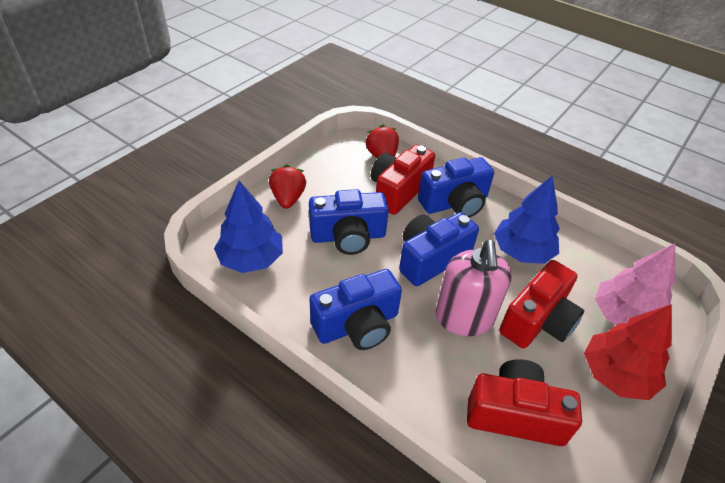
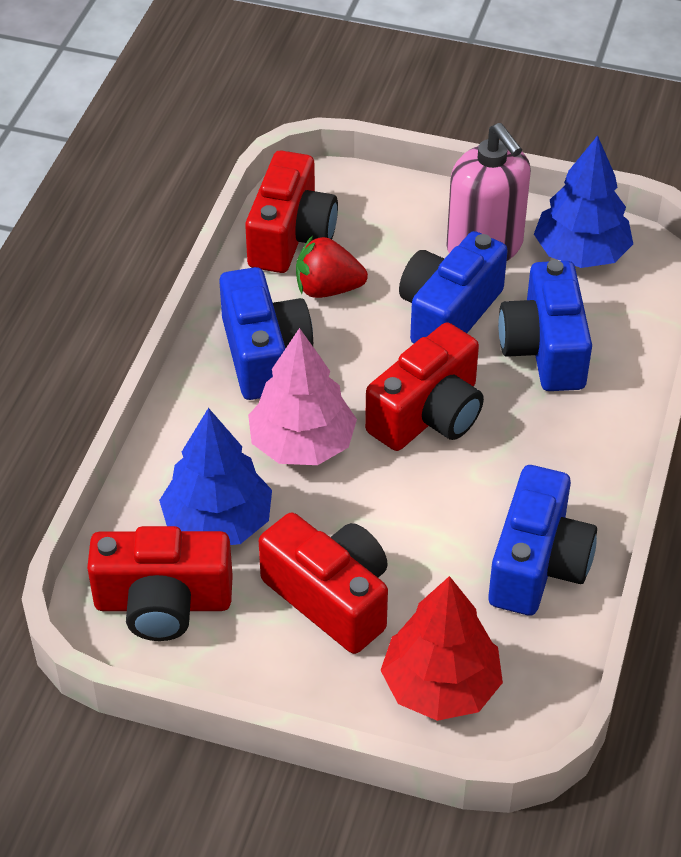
red camera: [371,145,435,215] [467,359,582,446] [499,260,584,348] = 3 -> [87,526,233,641] [245,151,338,273] [259,513,388,654] [365,322,484,451] = 4
red strawberry: [269,165,306,209] [365,125,399,158] = 2 -> [296,235,368,298] = 1

